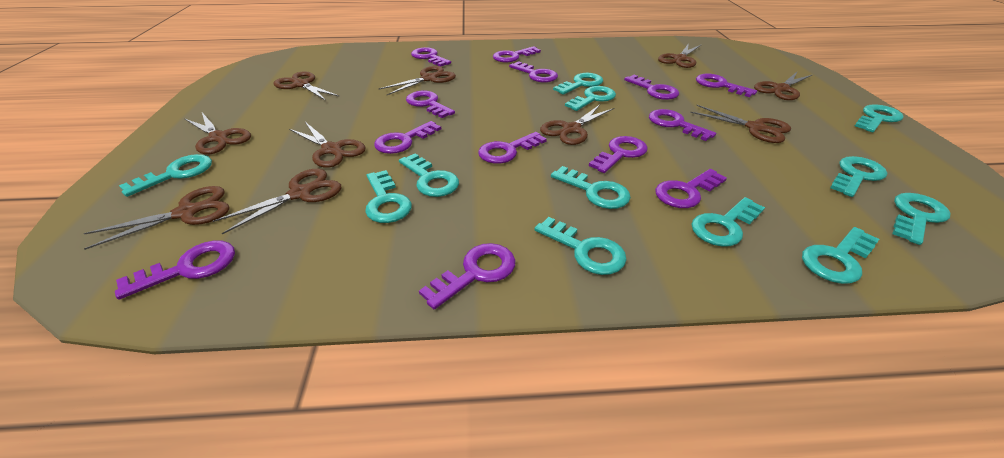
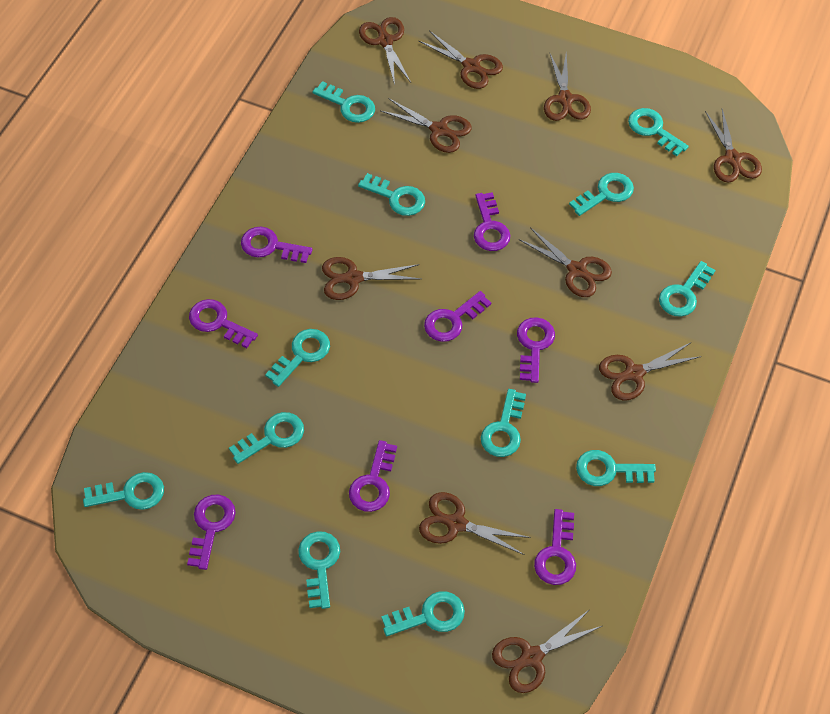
purple key: [115,240,235,300] [374,121,441,154] [406,90,455,118] [411,47,451,67] [419,243,515,310] [478,132,547,164] [493,46,541,62] [509,61,558,82] [589,136,648,173] [624,75,679,100] [649,109,716,141] [655,169,727,208] [696,74,757,97] = 13 -> [187,495,236,570] [189,299,258,348] [241,227,312,263] [349,440,397,512] [424,291,491,342] [474,192,510,251] [517,317,555,383] [534,509,576,585] = 8

